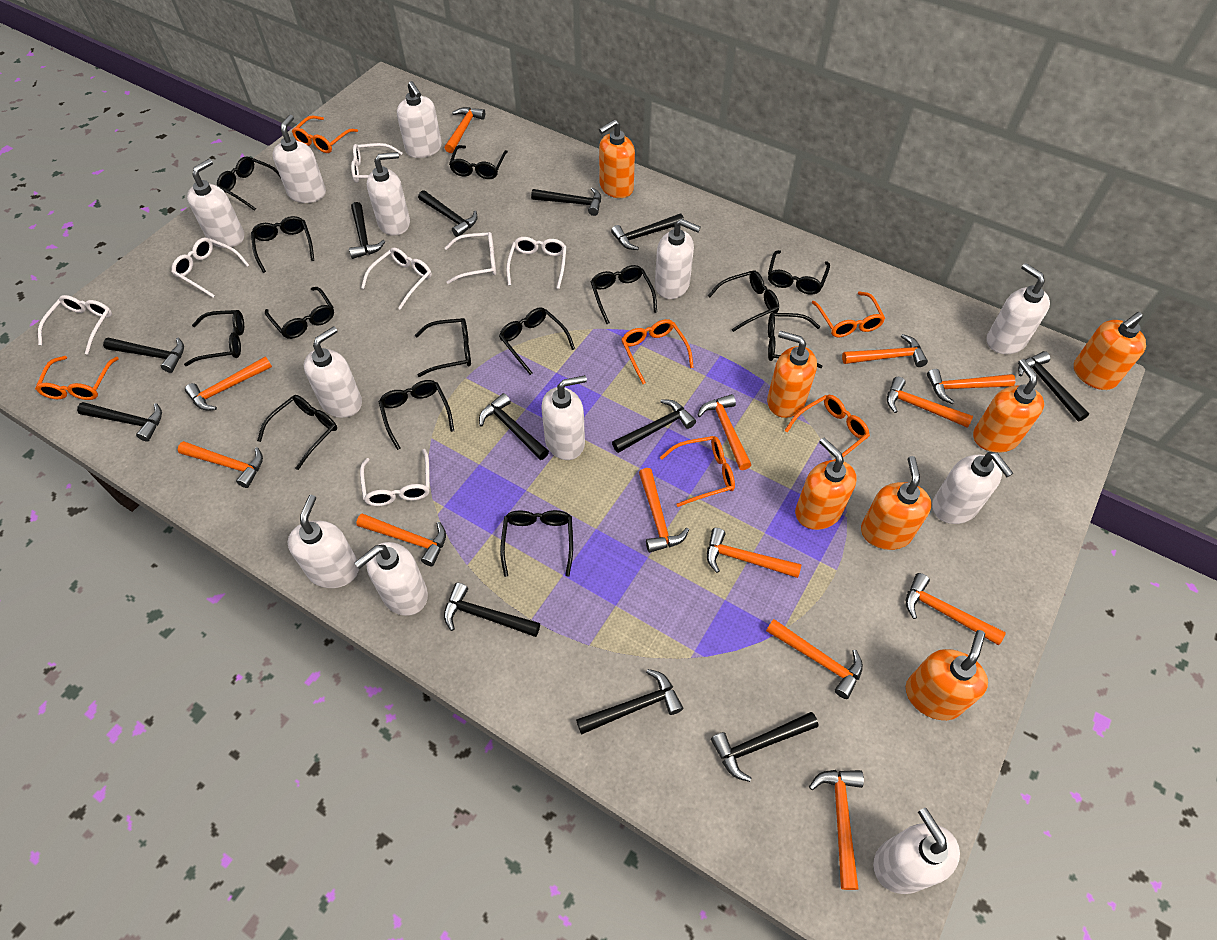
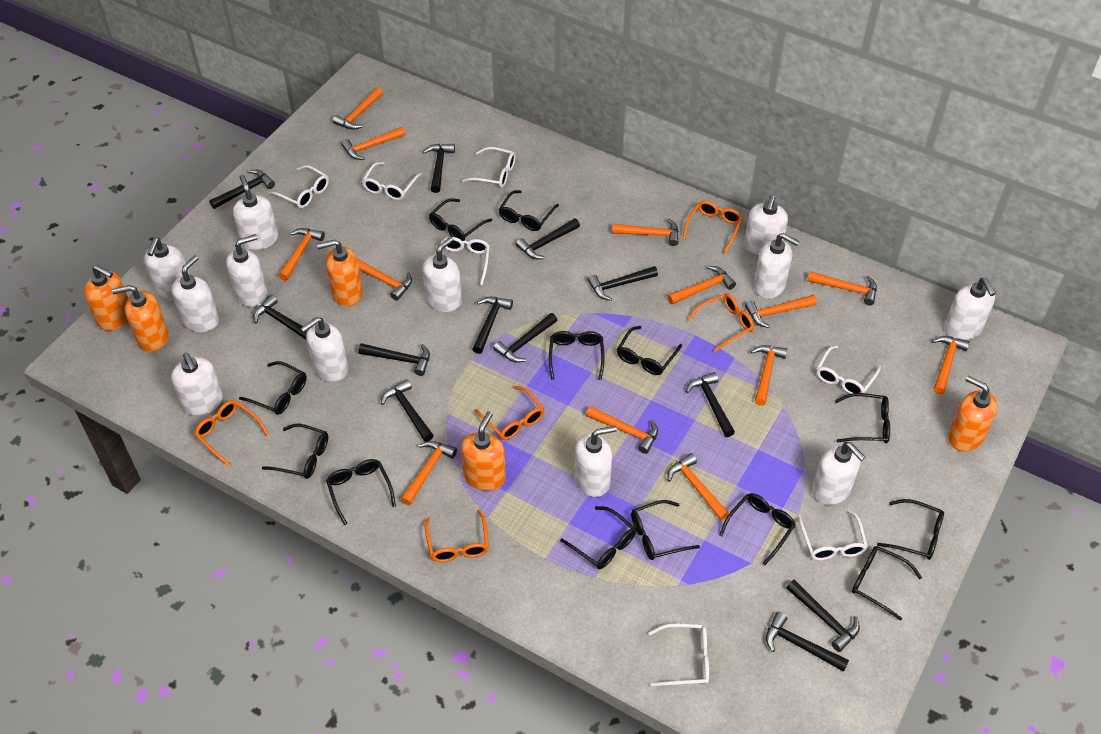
black glasses: [184,310,244,366] [216,156,281,211] [251,216,314,273] [257,395,337,470] [265,287,334,339] [379,380,454,450] [415,318,471,377] [449,145,508,179] [499,307,575,375] [500,510,573,577] [590,265,657,324] [708,271,779,332] [768,250,830,295] [768,313,823,368] = 14 -> [239,361,307,415] [262,424,328,479] [326,459,396,525] [429,198,492,241] [499,190,559,231] [549,331,605,380] [560,506,636,569] [617,326,682,375] [631,500,700,560] [719,493,796,565] [835,393,890,443] [852,546,922,621] [877,499,944,560] = 13
orange glasses: [35,356,119,400] [292,115,358,153] [621,319,694,384] [660,436,735,507] [784,395,870,460] [811,291,885,337] = 6 -> [194,400,269,467] [425,510,489,562] [475,386,544,440] [683,201,743,253] [687,293,754,352] = 5
orange soap dispenser: [599,120,635,198] [767,331,817,418] [795,438,857,530] [861,456,932,550] [906,630,988,720] [973,359,1044,453] [1074,312,1146,390] = 7 -> [84,265,128,331] [112,285,169,352] [317,239,363,307] [461,411,506,491] [948,376,998,452] = 5

